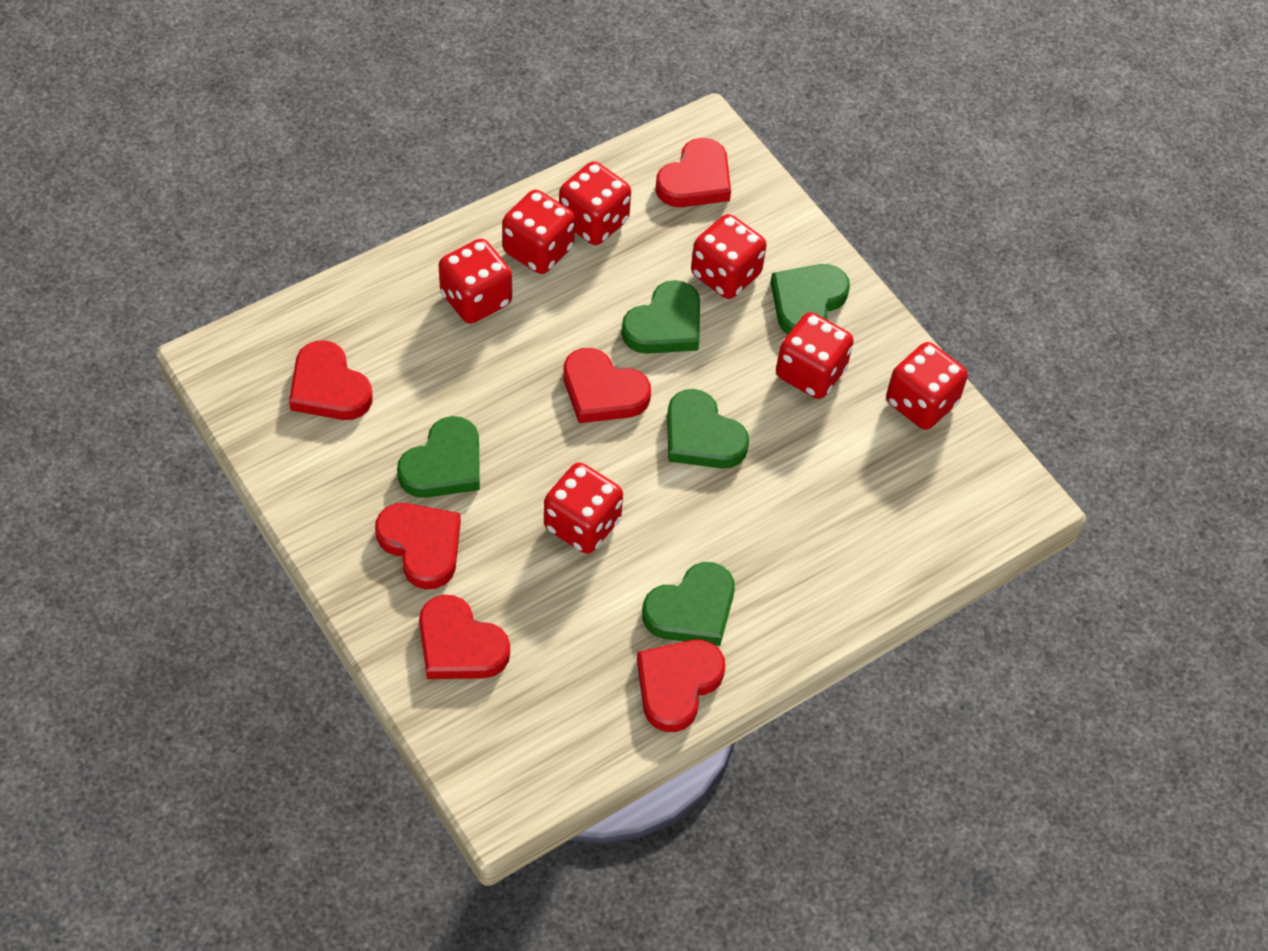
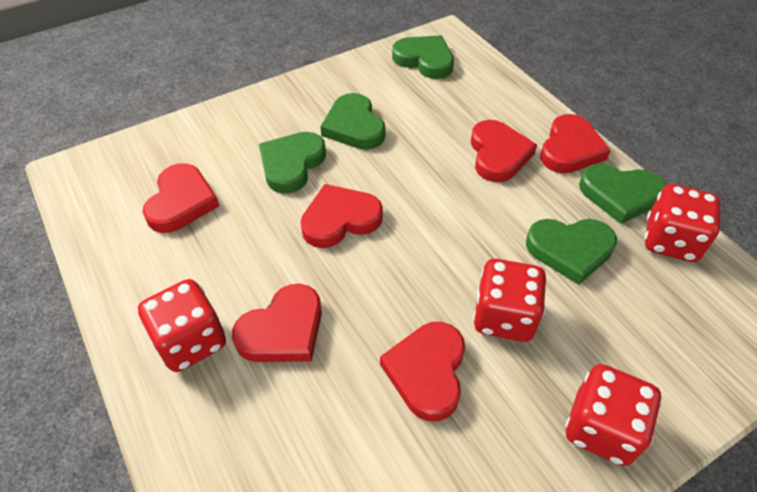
red dice: [439,239,512,324] [502,190,575,274] [544,462,623,554] [559,161,631,245] [691,214,767,299] [776,312,854,399] [886,342,968,430] = 7 -> [138,279,226,372] [473,259,546,342] [565,364,661,466] [644,184,721,262] = 4

